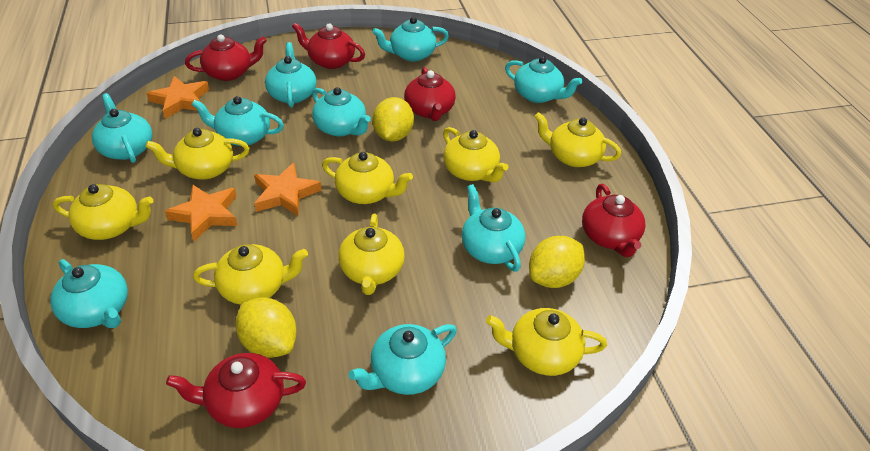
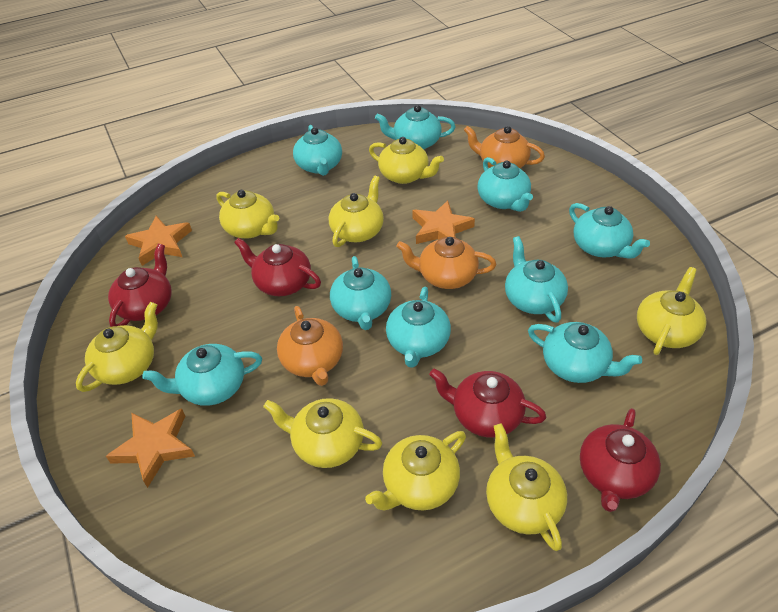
orange teapot: none = 0 -> [277,306,343,386] [396,237,496,289] [464,126,545,168] = 3
red teapot: [166,353,306,428] [185,34,267,81] [292,23,365,69] [404,67,456,121] [582,184,646,257] = 5 -> [108,244,172,327] [234,238,321,296] [429,368,546,438] [580,408,661,512] = 4
yellow lemon: [235,298,297,358] [373,97,414,141] [529,236,585,288] = 3 -> none = 0

